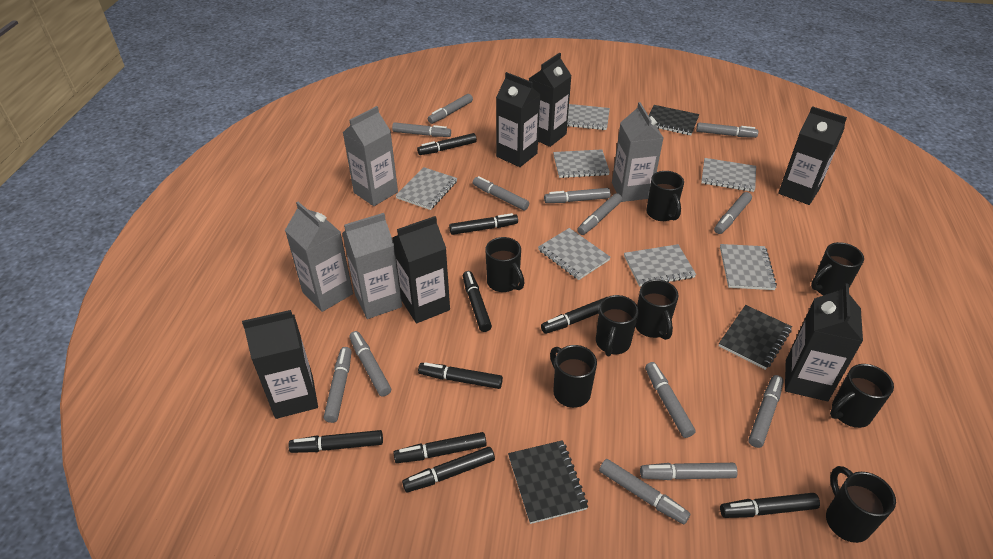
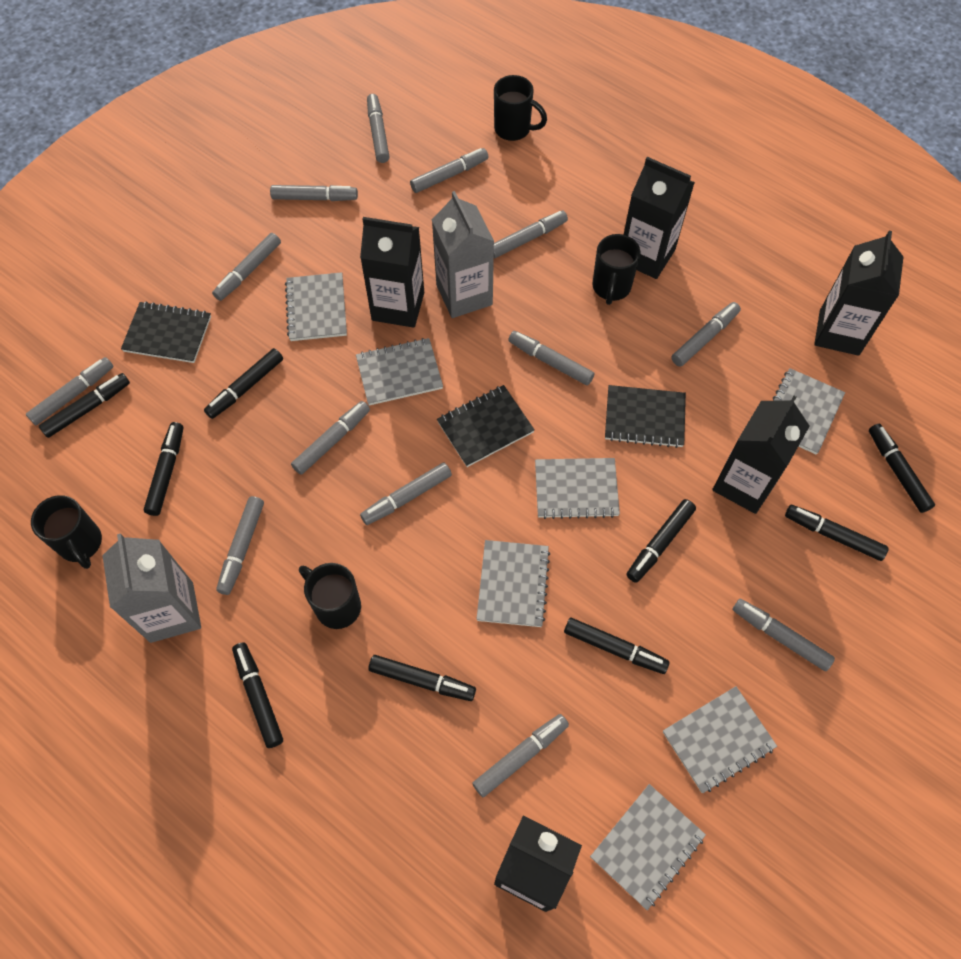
black carton: [242,310,318,419] [392,216,450,323] [496,72,541,167] [529,53,572,147] [778,106,847,205] [785,283,863,401] = 6 -> [360,217,424,328] [494,816,582,912] [624,157,695,279] [712,396,810,514] [814,231,903,356] = 5
black mug: [485,237,524,292] [550,345,597,408] [596,295,639,356] [635,279,679,340] [646,171,684,221] [811,242,864,295] [826,466,896,543] [830,364,894,428] = 8 -> [31,495,102,569] [299,563,361,629] [494,75,547,141] [592,234,641,305] = 4
grey carton: [285,202,353,312] [342,213,402,319] [343,106,398,206] [612,102,663,202] = 4 -> [102,533,201,643] [432,191,494,318] = 2

